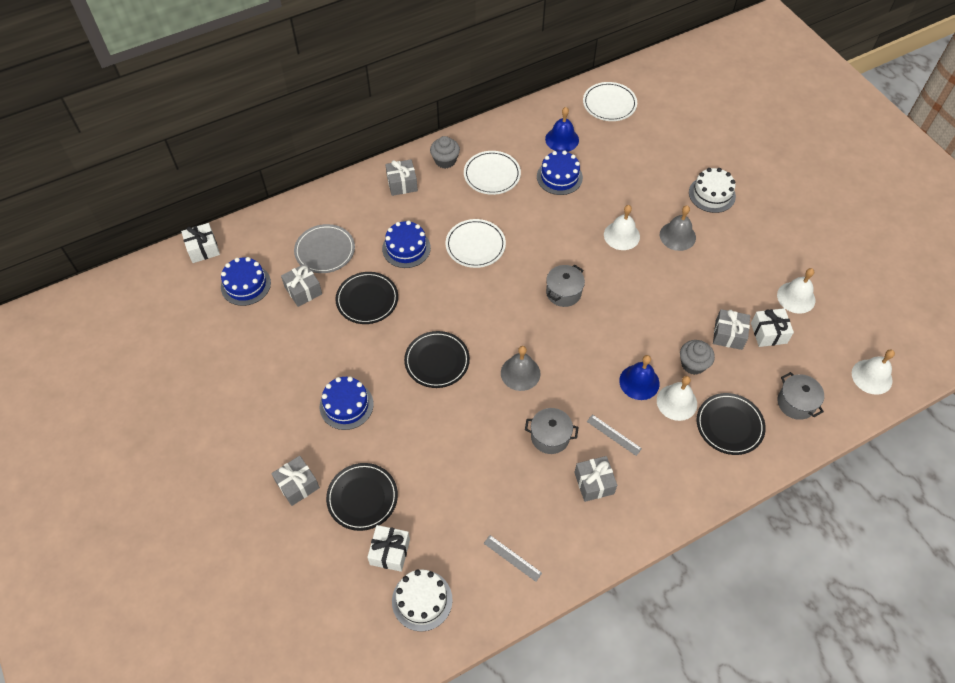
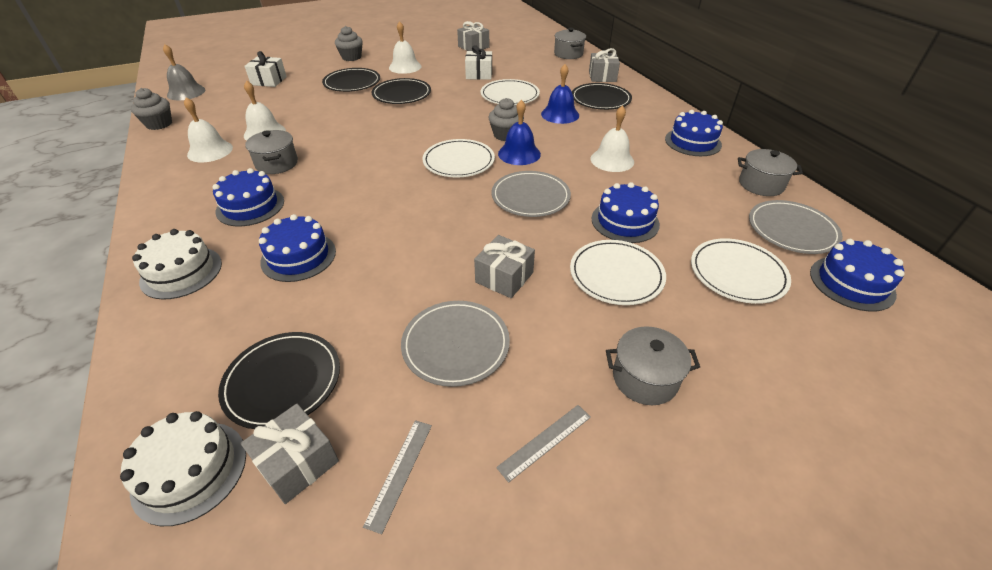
blue cake: [221,257,271,306] [320,376,374,430] [382,221,431,268] [537,150,583,195] = 4 -> [212,168,284,226] [259,214,336,282] [591,182,660,243] [665,110,723,156] [810,239,905,312] = 5
grey bell: [501,346,541,391] [660,205,696,251] = 2 -> [163,44,205,100] = 1
grey cupcake: [430,136,460,169] [680,340,715,375] = 2 -> [131,88,172,130] [335,26,363,61] [489,98,524,141] = 3
grey gift: [271,456,320,506] [281,263,322,307] [385,159,418,196] [574,456,617,502] [713,309,750,350] = 5 -> [241,404,339,504] [457,21,489,51] [474,235,535,298] [589,48,620,82] = 4
grey plate: [294,224,355,273] = 1 -> [401,301,510,387] [492,171,571,217] [749,200,843,254] = 3
grey pot: [525,408,579,454] [546,264,585,307] [777,372,824,420] = 3 -> [245,130,298,174] [554,28,586,59] [606,326,700,405] [738,149,803,196] = 4
white gift: [181,223,220,263] [367,525,410,572] [751,308,794,347] = 3 -> [244,51,287,87] [465,45,492,80] = 2
white plate: [446,219,506,268] [464,151,521,195] [583,82,637,121] = 3 -> [422,139,495,178] [481,79,540,105] [570,240,666,305] [691,238,791,304] = 4

